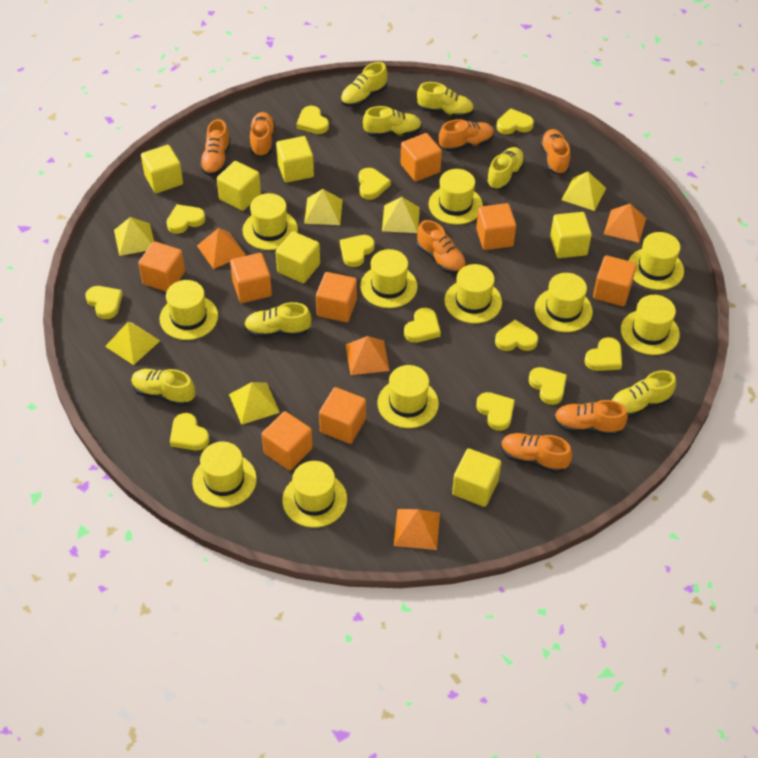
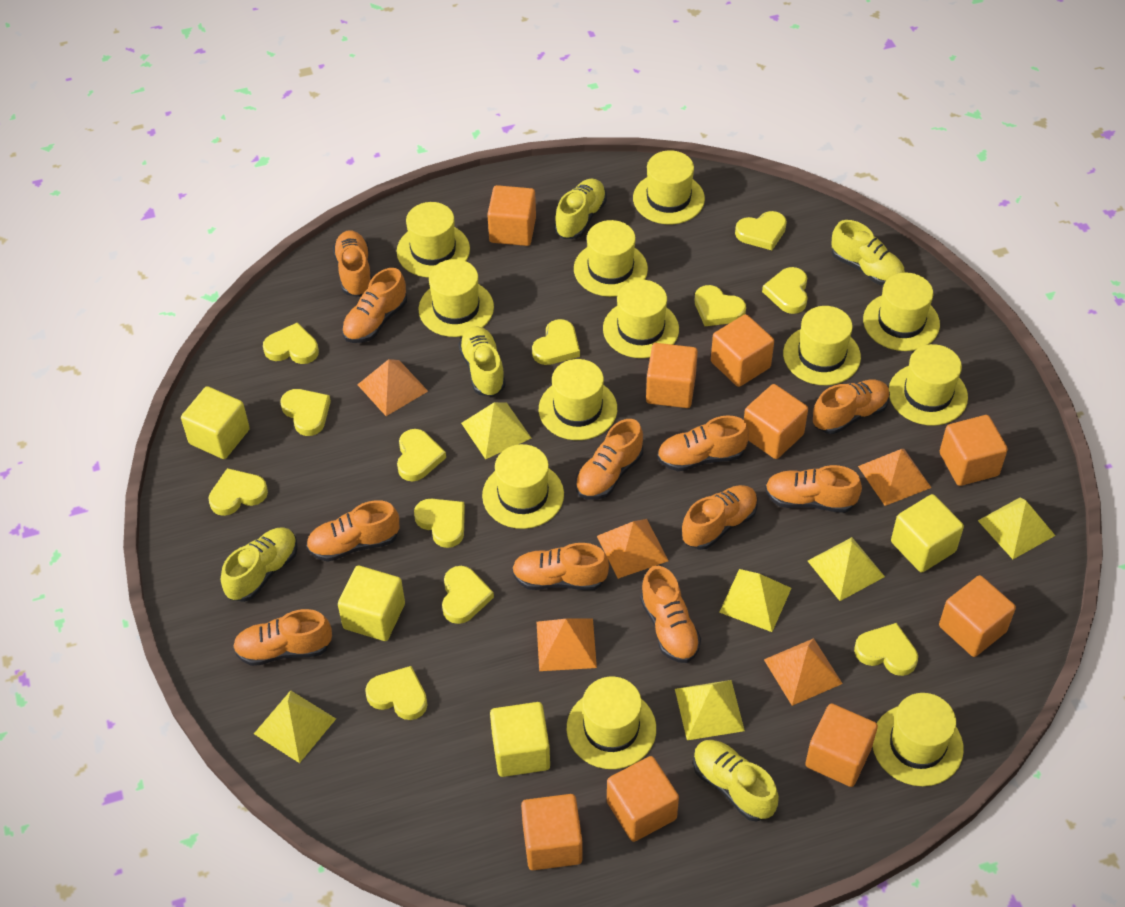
orange cube: [138,241,185,292] [230,253,272,303] [262,411,313,470] [316,272,357,322] [319,387,366,444] [400,133,442,182] [476,203,516,250] [593,255,636,306] = 8 -> [487,185,536,246] [521,794,583,870] [607,756,679,842] [646,343,698,408] [711,314,774,387] [744,384,808,459] [805,703,878,787] [939,575,1016,657] [940,415,1008,486] = 9
orange pyramid: [197,228,246,269] [346,336,390,375] [393,509,440,550] [604,204,646,243] = 4 -> [357,359,428,416] [536,619,597,671] [597,519,669,579] [764,638,843,706] [858,449,931,506] = 5
orange shoe: [200,119,230,176] [250,112,275,157] [417,220,466,274] [439,119,494,152] [501,433,572,473] [540,129,570,175] [554,400,628,436] = 7 -> [233,609,332,666] [306,500,399,562] [333,230,372,297] [342,268,407,343] [512,543,609,590] [575,419,643,500] [640,566,701,663] [657,415,749,471] [682,485,758,550] [765,465,862,513] [812,380,890,434] = 11
yellow cube: [141,145,183,193] [217,161,261,211] [276,136,314,183] [276,231,320,283] [452,449,501,507] [550,212,592,258] = 6 -> [181,386,250,459] [338,566,405,641] [490,702,550,777] [891,494,964,572] = 4
yellow hat: [160,280,218,340] [192,442,257,508] [243,193,298,250] [283,461,347,528] [360,249,418,308] [378,365,439,428] [429,169,483,225] [444,264,502,324] [535,273,593,332] [621,295,680,355] [628,232,684,290] = 11 -> [397,202,470,277] [418,259,494,337] [482,444,564,529] [539,359,617,440] [567,677,656,769] [574,220,648,297] [603,280,679,358] [633,150,705,224] [783,306,861,385] [863,272,940,351] [873,693,964,786] [889,344,968,426] = 12
yellow shoe: [131,369,195,406] [244,302,311,337] [341,62,388,107] [363,106,422,137] [417,82,474,118] [486,147,525,190] [611,370,676,418] = 7 -> [221,527,298,602] [458,326,506,397] [554,178,607,239] [693,740,779,822] [831,220,905,286] = 5

